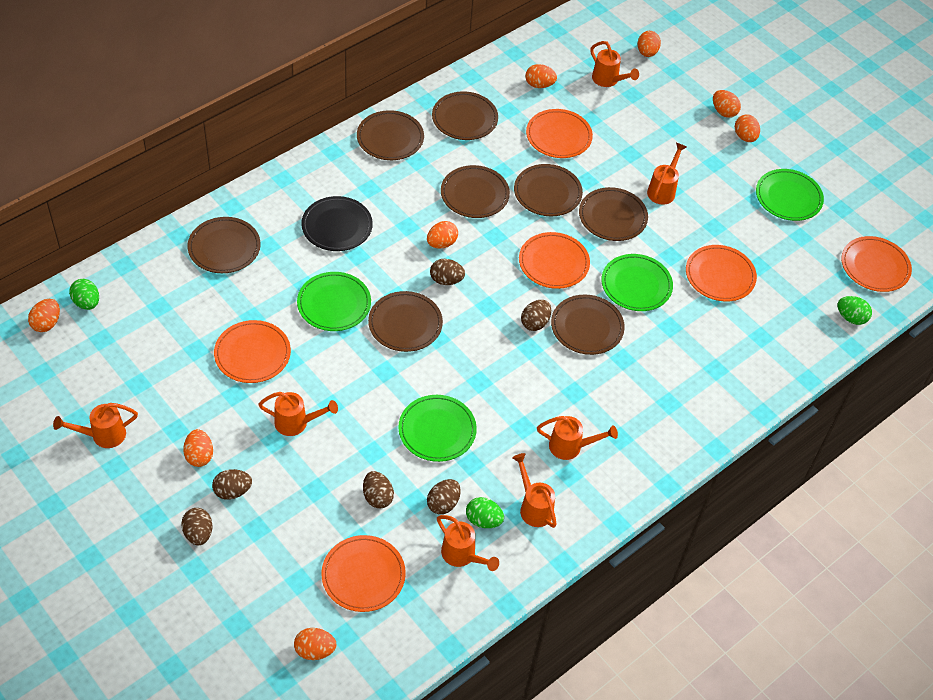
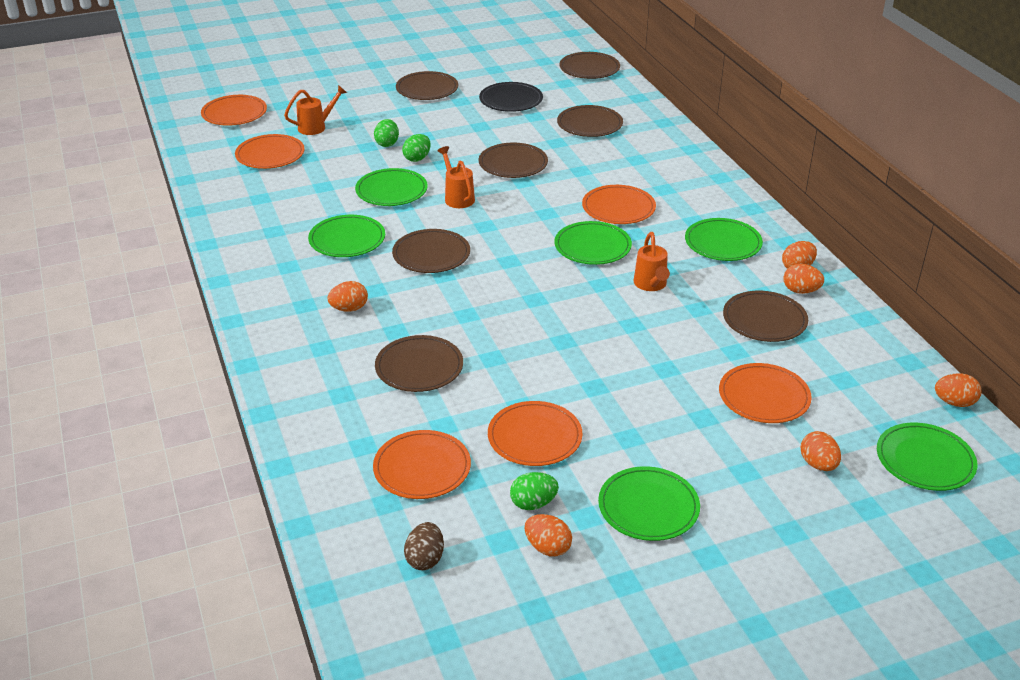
brown egg: [181,508,213,545] [212,469,252,500] [363,471,394,509] [427,479,461,514] [430,259,465,285] [521,300,551,331] = 6 -> [404,522,444,570] = 1
brown plate: [188,217,260,273] [357,110,424,160] [368,291,443,352] [432,91,498,140] [441,165,510,218] [514,164,583,216] [551,294,625,355] [579,187,648,241] = 8 -> [375,335,463,392] [392,229,470,273] [396,71,458,100] [479,143,548,178] [557,105,623,137] [559,52,620,79] [723,291,808,342] = 7
green plate: [297,272,371,331] [398,395,477,462] [601,254,673,311] [756,169,824,221] = 4 -> [308,215,385,257] [355,168,428,206] [554,221,632,265] [598,466,700,541] [685,218,763,261] [877,423,977,491] = 6
orange egg: [28,299,60,332] [183,429,213,467] [294,628,336,660] [427,221,458,248] [525,64,557,88] [637,31,661,57] [713,90,741,118] [735,114,760,142] = 8 -> [328,281,368,312] [525,514,572,557] [782,241,817,269] [784,264,824,294] [801,431,841,471] [935,373,982,407] = 6
orange watering can: [53,403,138,448] [258,392,338,436] [437,515,499,571] [512,453,557,528] [537,416,618,460] [590,41,639,87] [647,143,686,205] = 7 -> [284,85,347,135] [437,146,475,208] [634,232,670,291] = 3

